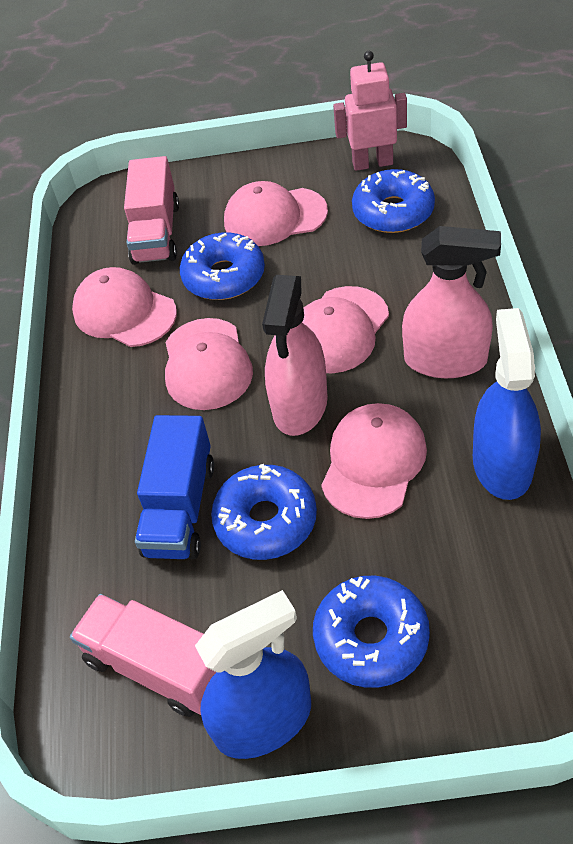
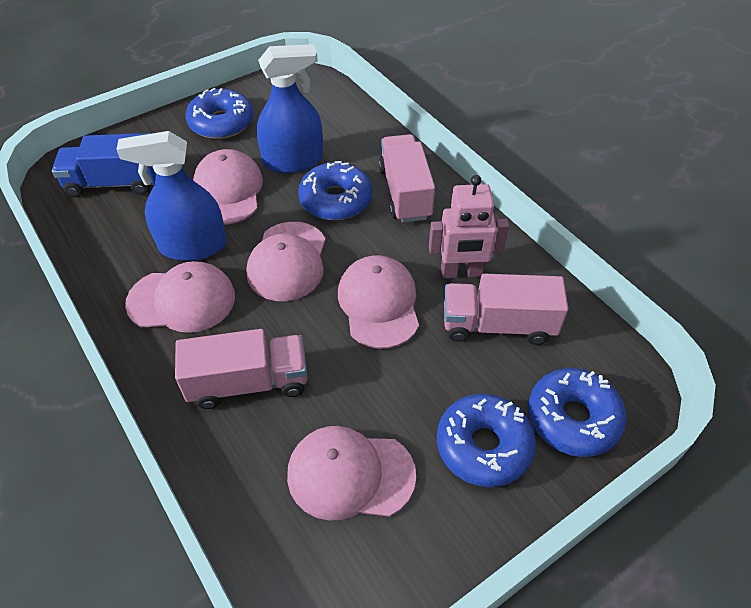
pink spray bottle: [262,275,328,436] [402,226,501,378] = 2 -> none = 0
pink truck: [70,594,216,717] [124,156,179,265] = 2 -> [175,329,307,409] [378,134,435,223] [444,273,568,345] = 3

